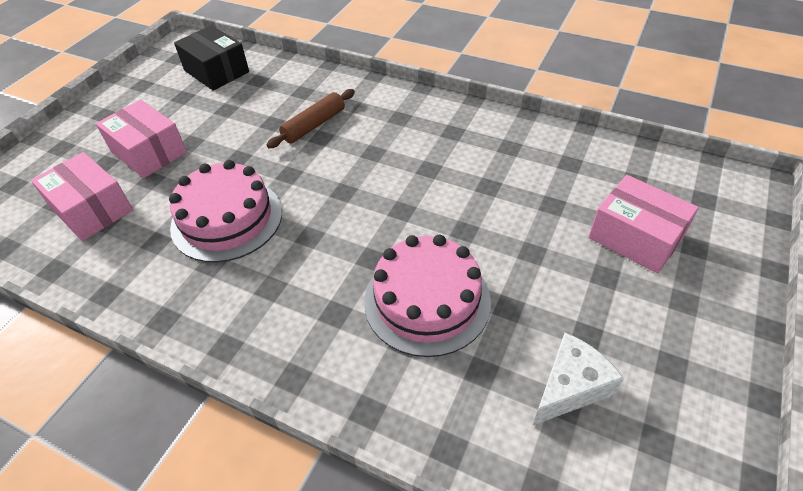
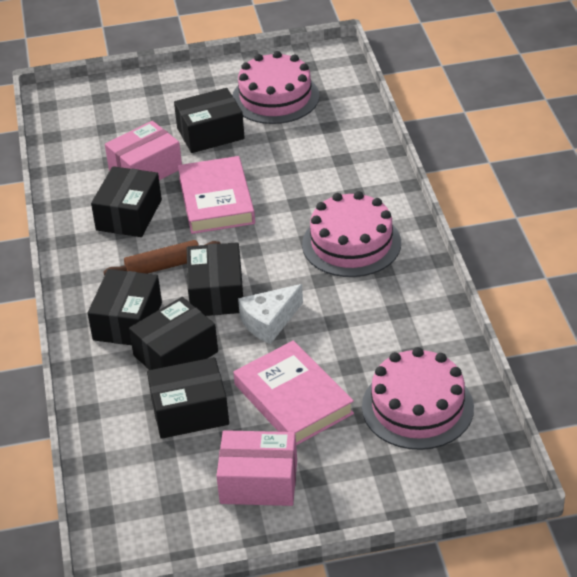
black box: [174,25,249,91] = 1 -> [88,269,162,345] [91,166,162,237] [129,297,218,370] [147,357,229,439] [174,88,245,153] [187,242,243,316] = 6
pink book: none = 0 -> [178,156,255,234] [233,340,354,446] = 2
pink box: [31,152,133,241] [96,100,187,178] [589,175,699,273] = 3 -> [105,121,182,180] [216,430,297,506] = 2
pink cake: [169,160,282,262] [364,235,491,357] = 2 -> [232,51,319,124] [302,191,401,277] [362,347,474,450] = 3

